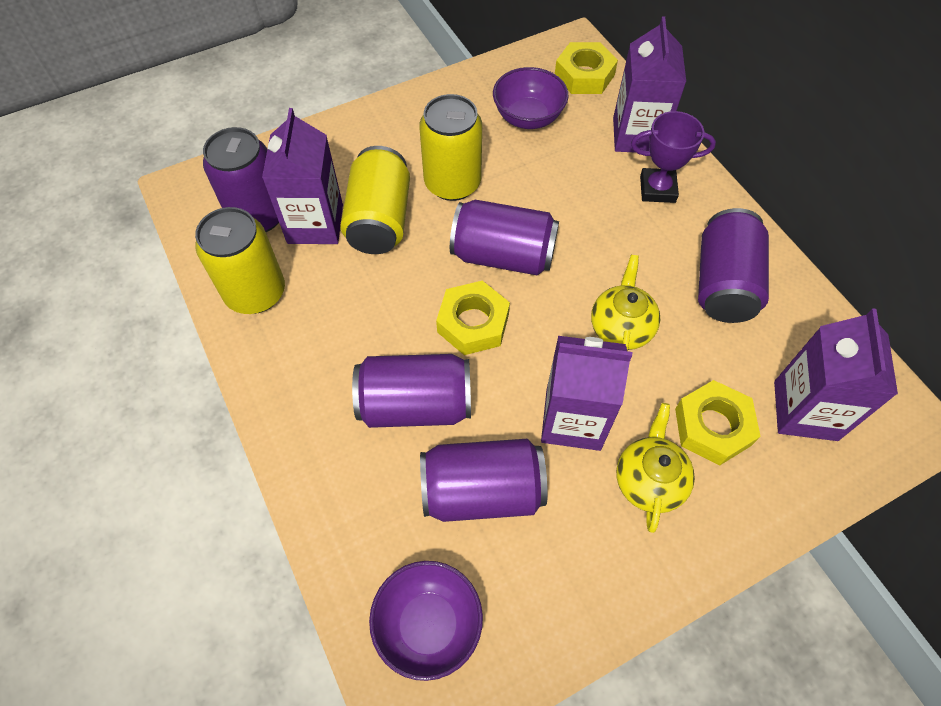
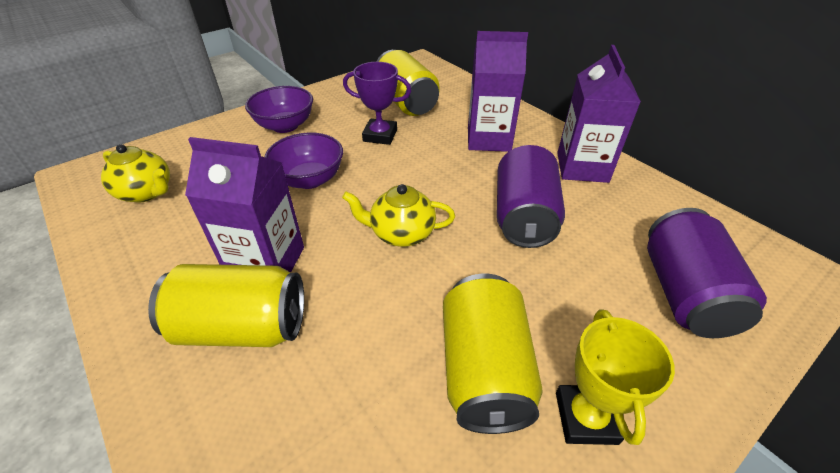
purple can: [203,127,279,232] [352,354,471,428] [420,439,548,522] [450,200,559,276] [698,208,769,323] = 5 -> [497,145,565,248] [647,208,767,338] = 2
purple carton: [262,108,343,244] [541,336,632,451] [613,16,686,153] [774,308,898,441] = 4 -> [185,137,304,272] [468,31,528,152] [557,45,641,183] = 3
yellow nut: [436,281,510,355] [555,42,618,94] [675,380,761,465] = 3 -> none = 0
yellow trophy: none = 0 -> [556,309,675,445] = 1

